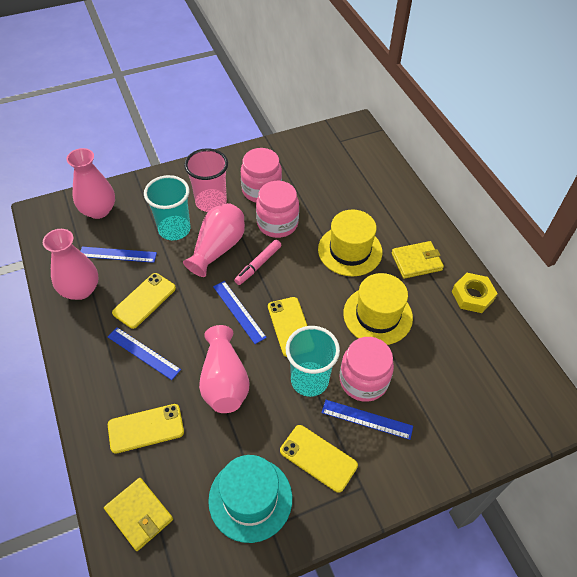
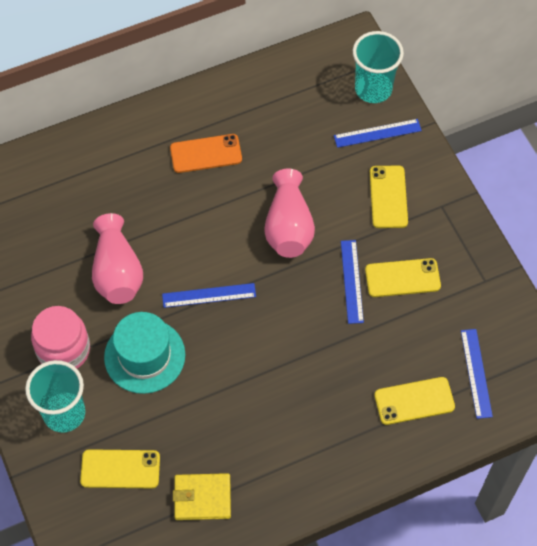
orange phone: none = 0 -> [170,134,242,173] = 1
pink cup: [184,148,228,212] = 1 -> none = 0
pink jar: [241,148,282,203] [256,181,299,238] [340,337,394,402] = 3 -> [31,306,90,369] = 1
pink marker: [234,240,281,285] = 1 -> none = 0
pink vase: [43,229,98,300] [67,148,115,219] [183,203,245,277] [199,325,249,413] = 4 -> [92,213,143,304] [264,169,315,258] = 2
yellow hat: [318,210,382,276] [343,273,413,345] = 2 -> none = 0
yellow nut: [452,273,498,313] = 1 -> none = 0
yellow wallet: [104,478,173,551] [391,241,444,279] = 2 -> [173,473,231,520] = 1

